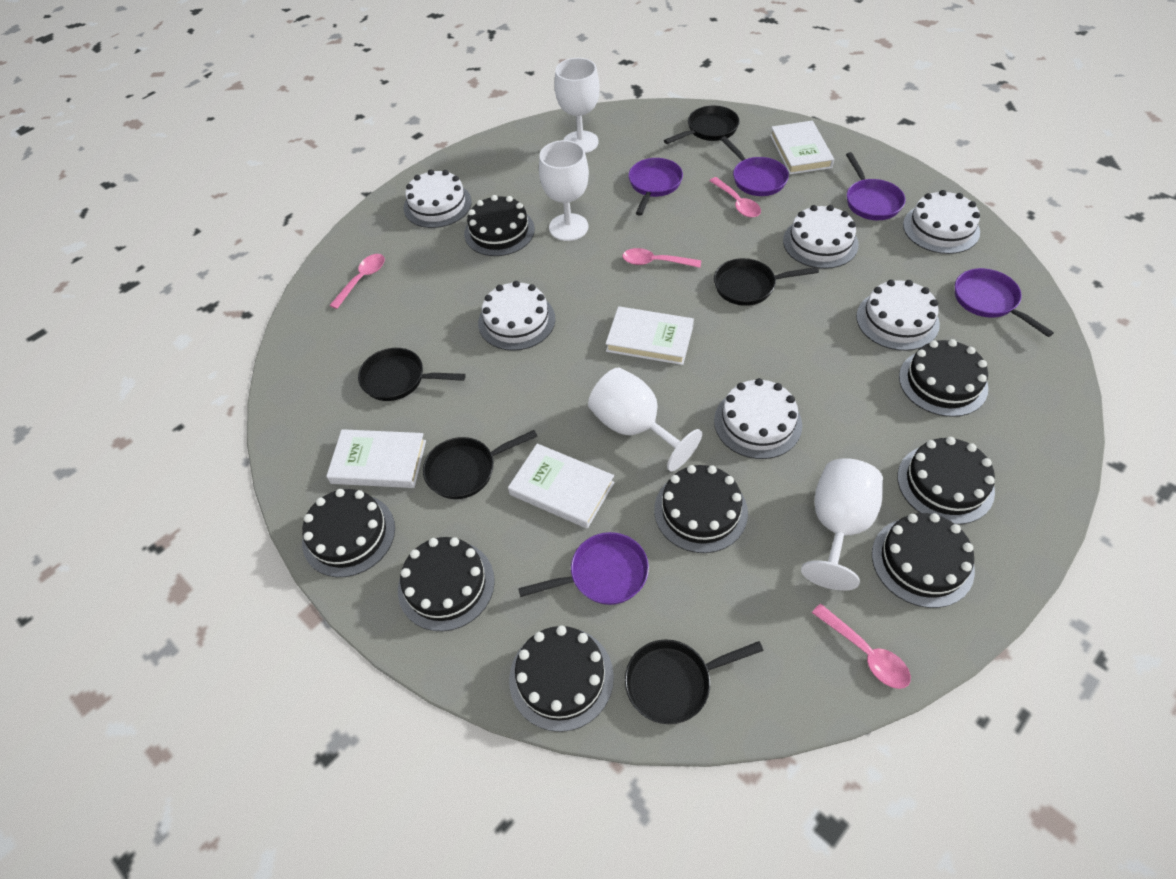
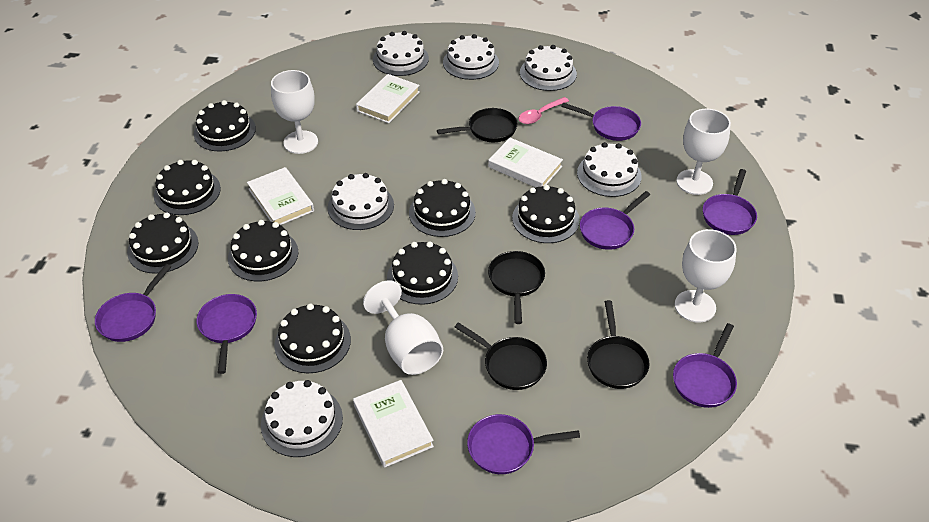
black pan: [358,348,466,401] [423,430,537,499] [625,639,763,724] [664,106,740,144] [714,258,819,306] = 5 -> [437,108,517,142] [455,322,547,390] [488,251,545,324] [587,300,649,389] = 4
pink spoon: [329,254,385,309] [622,248,701,268] [709,177,761,218] [812,604,911,689] = 4 -> [519,97,569,124] = 1
purple pan: [518,532,649,605] [629,158,683,216] [721,136,789,196] [846,152,905,220] [955,268,1054,337] = 5 -> [95,264,172,342] [197,294,257,374] [467,414,580,474] [561,103,641,141] [580,191,650,250] [673,323,737,408] [703,169,757,235] = 7

